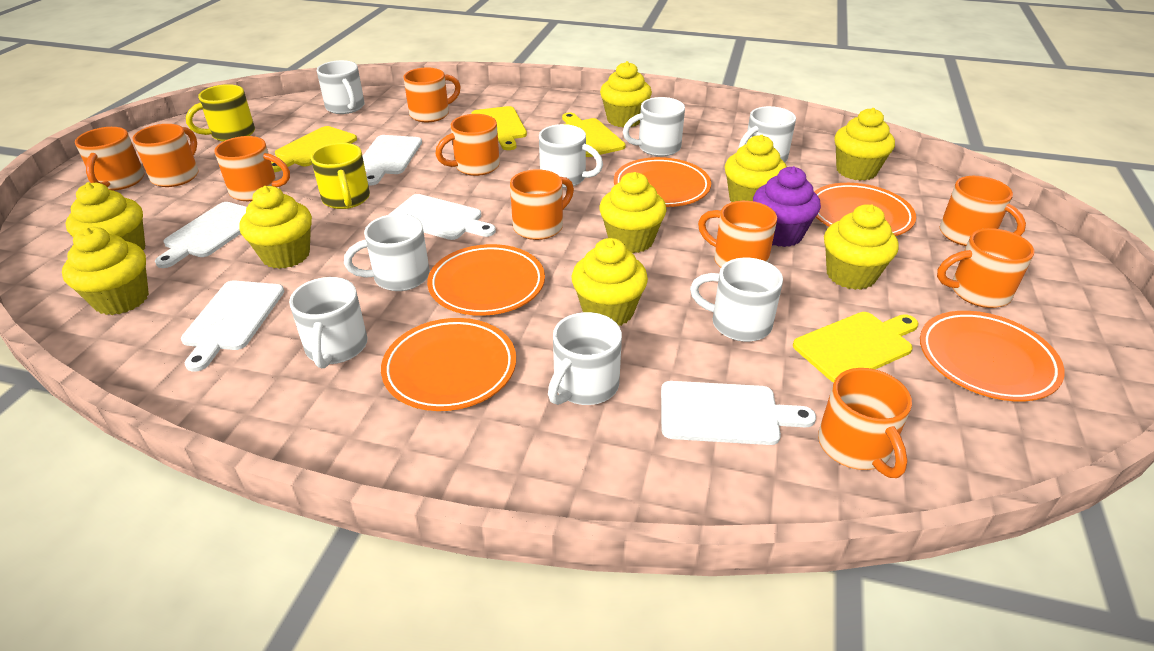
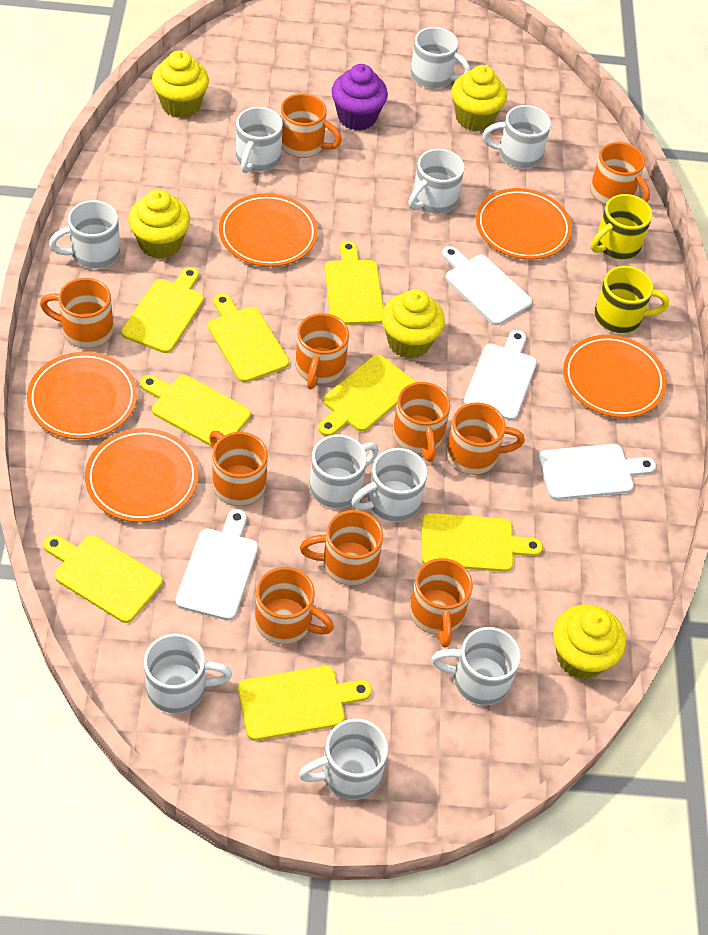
white cutting board: [155,202,247,268] [181,280,285,372] [363,135,422,185] [388,194,496,240] [661,381,816,445] = 5 -> [175,509,258,620] [442,246,532,325] [463,330,537,421] [538,444,656,500] = 4
white mug: [289,277,368,368] [317,60,365,114] [344,214,430,291] [539,124,603,188] [548,312,622,405] [623,97,685,156] [690,258,783,342] [739,106,796,163] = 8 -> [49,200,121,269] [144,633,232,714] [236,107,283,173] [299,719,388,800] [309,434,379,508] [351,448,427,522] [408,149,464,214] [410,27,470,89] [432,627,521,705] [483,105,551,169] = 10
yellow cupcake: [62,227,149,315] [66,182,145,250] [239,186,312,269] [572,238,648,326] [599,172,667,253] [600,61,652,128] [724,135,787,202] [824,204,899,290] [834,108,895,181] = 9 -> [128,189,190,259] [152,50,209,118] [382,289,445,359] [451,65,507,131] [553,604,626,679] = 5
yellow cutting board: [271,126,357,172] [471,106,527,150] [562,112,626,157] [793,312,919,383] = 4 -> [44,535,163,623] [122,267,204,353] [140,375,251,447] [208,293,289,382] [238,666,372,740] [318,355,416,436] [325,241,384,325] [421,513,543,572] = 8

